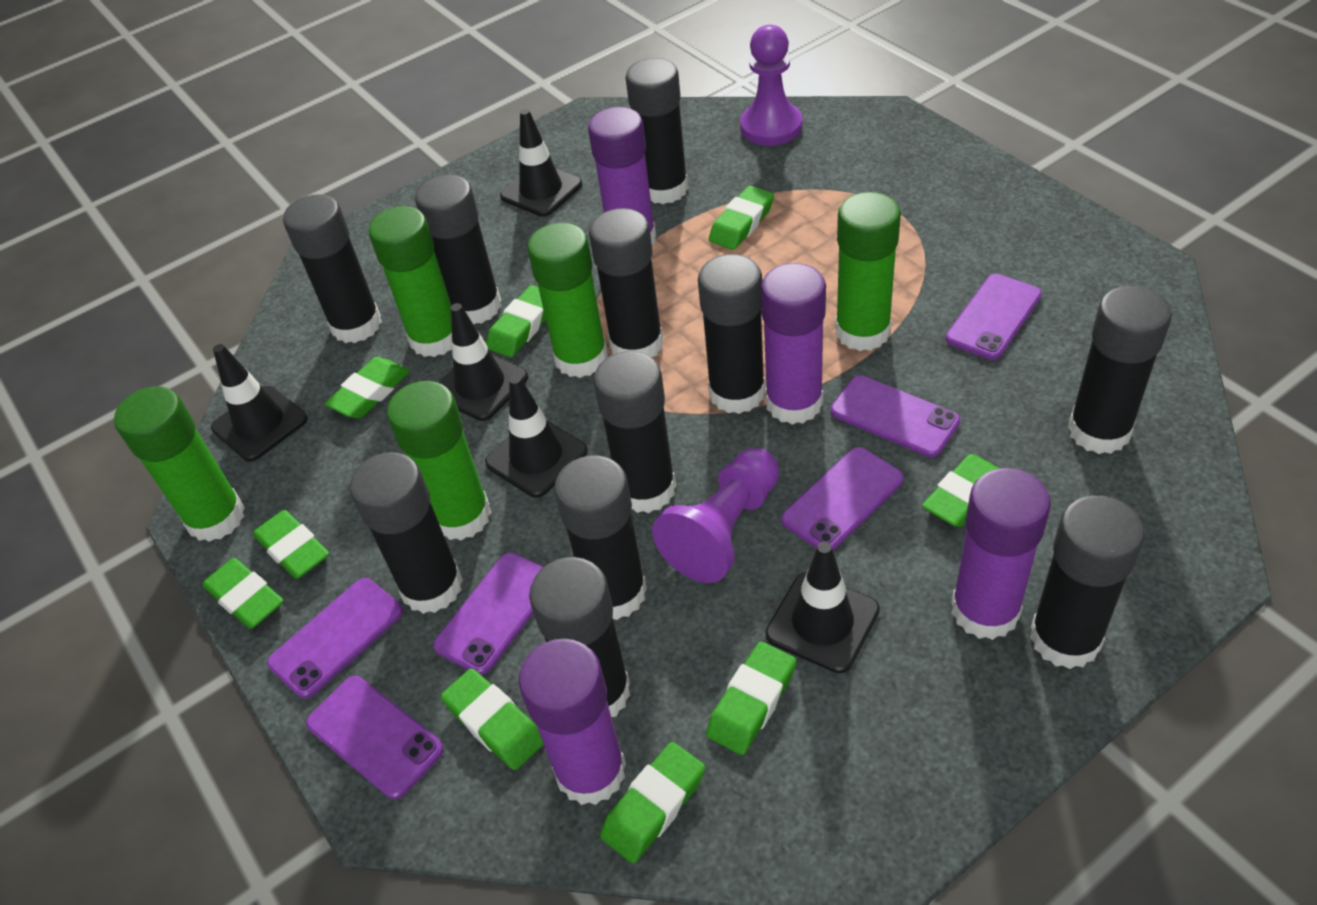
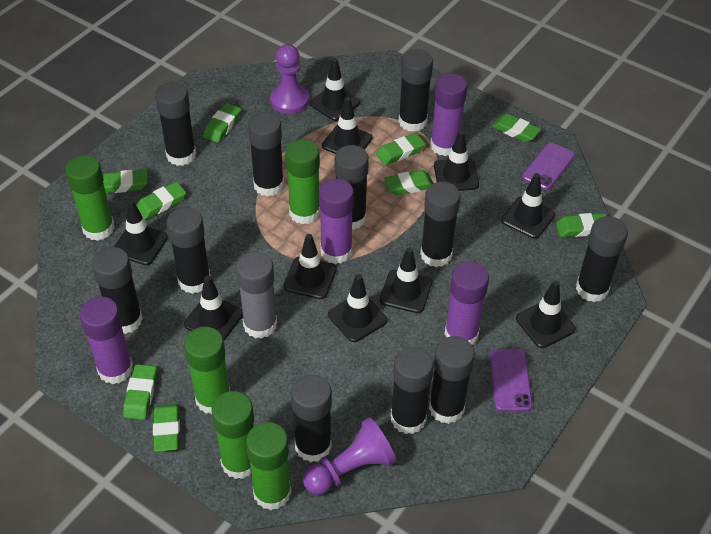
black traffic cone: [211,344,308,461] [439,303,528,421] [485,375,588,498] [500,109,582,217] [766,542,880,673] = 5 -> [114,200,168,265] [184,275,243,340] [283,234,337,299] [310,58,360,121] [322,97,372,154] [328,274,387,342] [380,248,432,313] [434,130,479,191] [501,173,555,239] [516,281,576,348] = 10
grey glue stick: none = 0 -> [236,252,277,339] = 1
purple phone: [267,578,403,699] [306,676,444,799] [433,553,543,675] [782,447,904,550] [831,375,960,457] [946,274,1042,360] = 6 -> [489,349,532,412] [522,142,575,190] = 2

